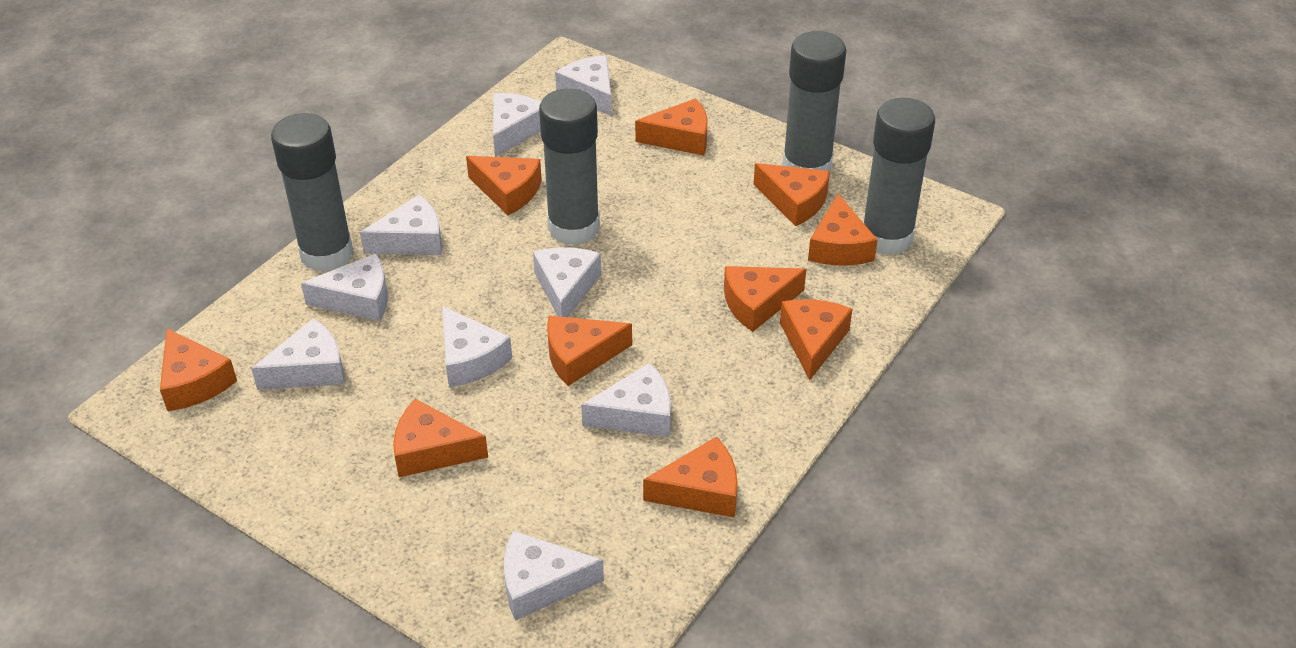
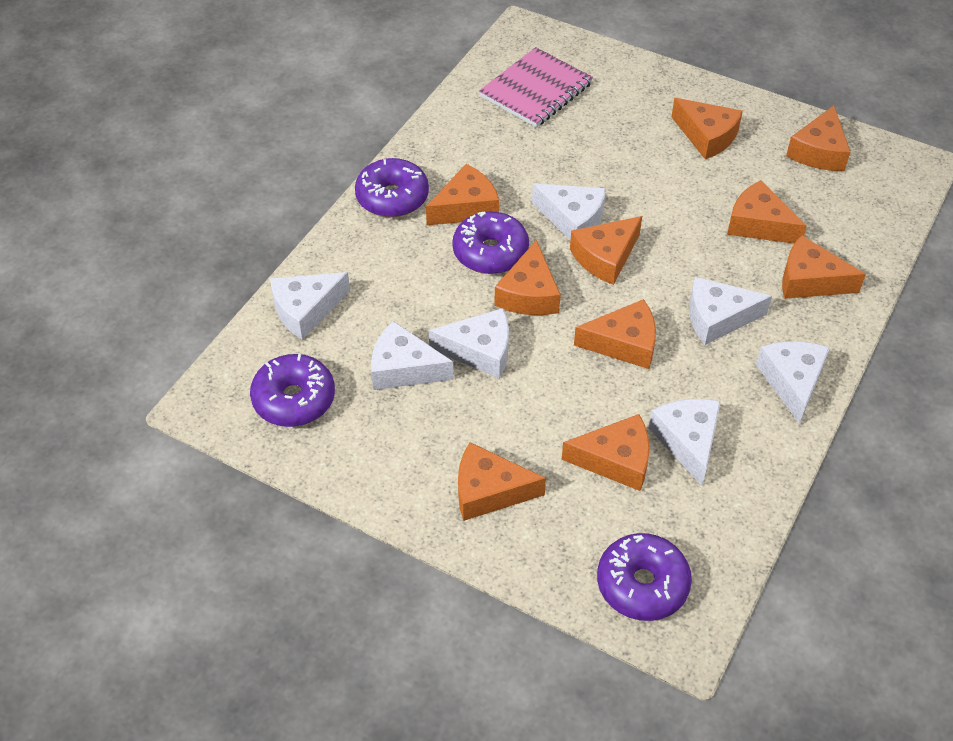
grey glue stick: [271,113,354,272] [539,89,600,245] [782,31,846,173] [863,98,935,255] = 4 -> none = 0
pink notebook: none = 0 -> [479,47,593,127] = 1
purple donut: none = 0 -> [250,354,335,427] [355,158,429,217] [452,211,529,274] [597,533,692,621] = 4
white cheese: [251,318,344,390] [301,254,388,321] [360,195,442,255] [442,306,512,387] [493,93,541,157] [504,531,604,621] [533,247,601,317] [555,55,612,116] [581,363,671,437] = 9 -> [270,272,350,340] [371,321,454,390] [429,308,509,378] [532,183,606,240] [648,399,721,485] [689,277,772,345] [756,341,830,424] = 7

